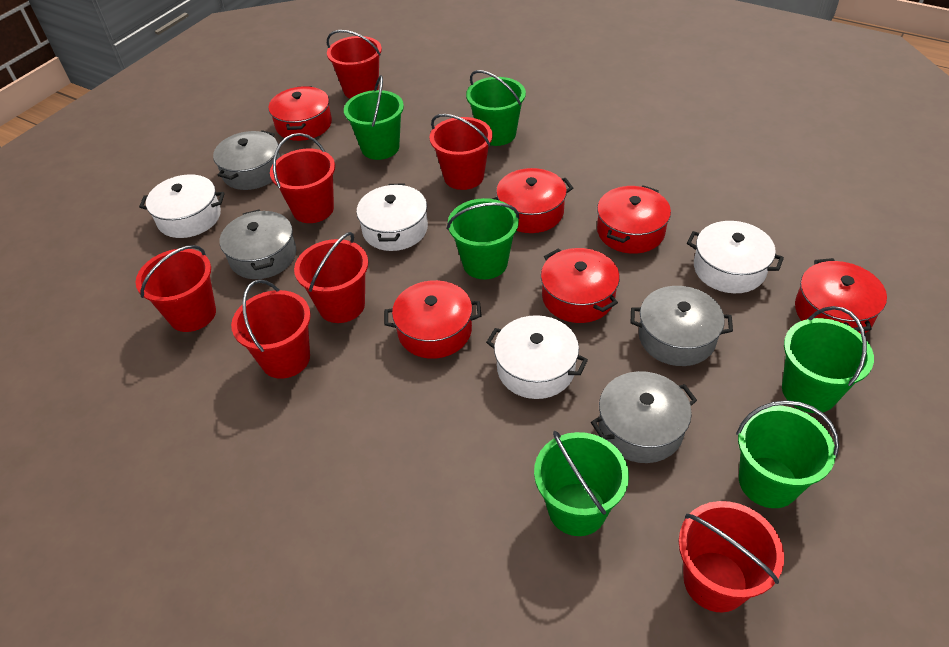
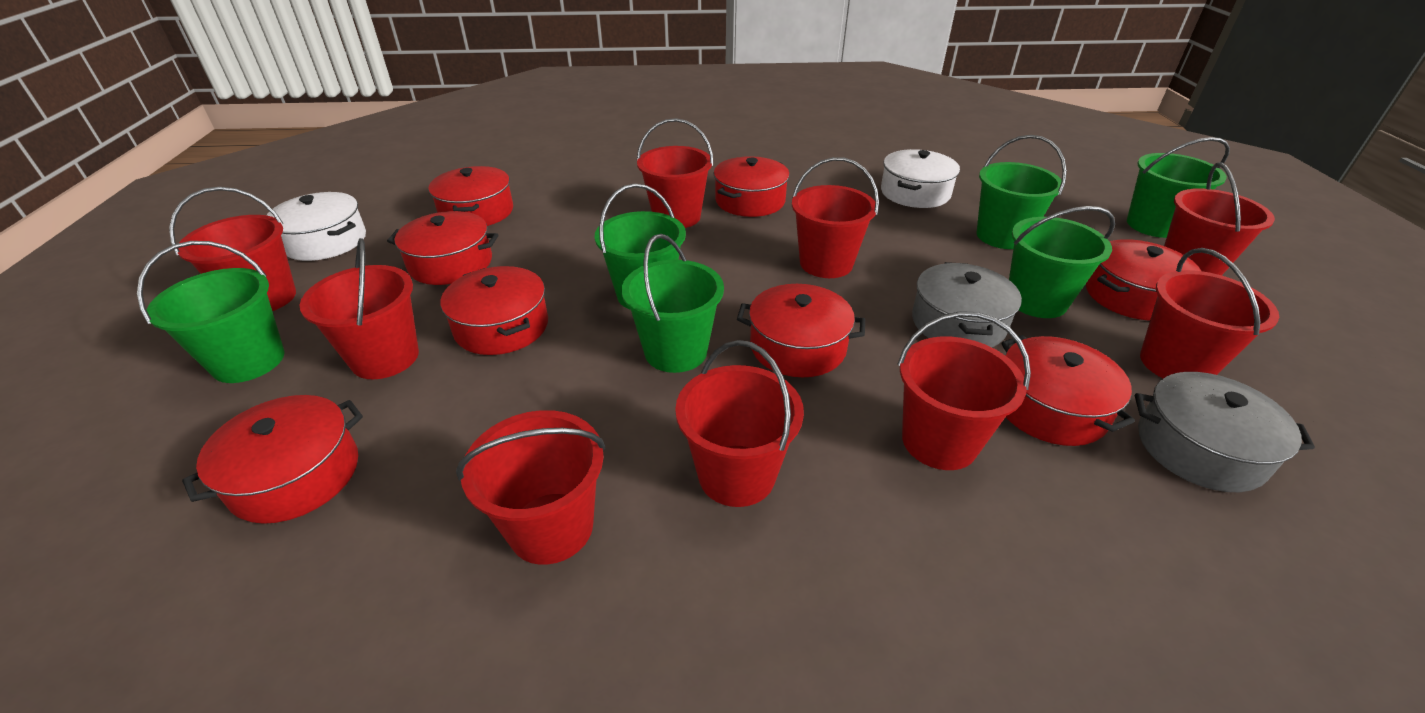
grey pot: [213,130,280,190] [220,210,296,279] [591,371,697,463] [631,286,733,366] = 4 -> [912,262,1022,348] [1135,372,1315,492] = 2
red bucket: [136,245,216,332] [231,279,311,379] [270,133,335,223] [294,232,368,323] [327,30,382,99] [430,114,493,190] [678,501,784,612] = 7 -> [169,187,296,311] [300,238,419,379] [456,410,605,565] [637,118,714,228] [675,340,804,507] [792,157,879,278] [897,311,1031,470] [1140,248,1279,378] [1164,163,1275,275] = 9
red pot: [268,86,332,141] [384,280,482,359] [492,168,573,233] [541,248,620,323] [597,185,671,254] [795,258,887,334] = 6 -> [182,395,363,524] [387,211,498,285] [428,166,513,226] [441,266,548,355] [714,156,790,217] [737,284,865,377] [1001,335,1135,446] [1086,239,1201,321] = 8
white pot: [139,174,225,238] [356,184,428,251] [486,315,588,399] [687,221,784,293] = 4 -> [267,192,366,261] [881,149,960,208] = 2

